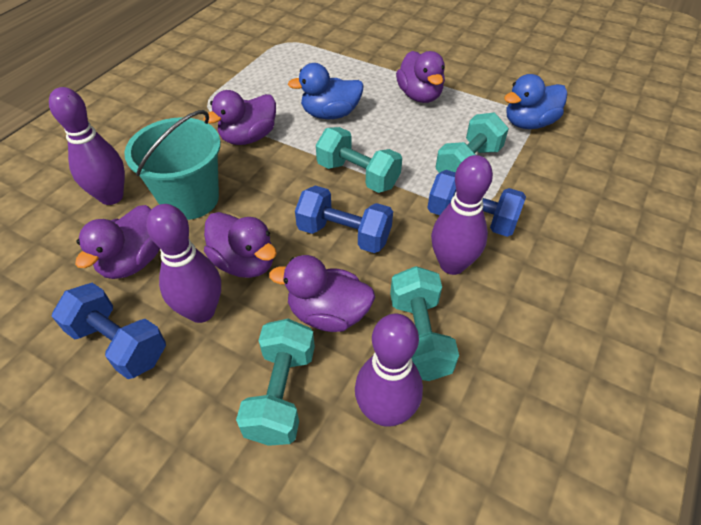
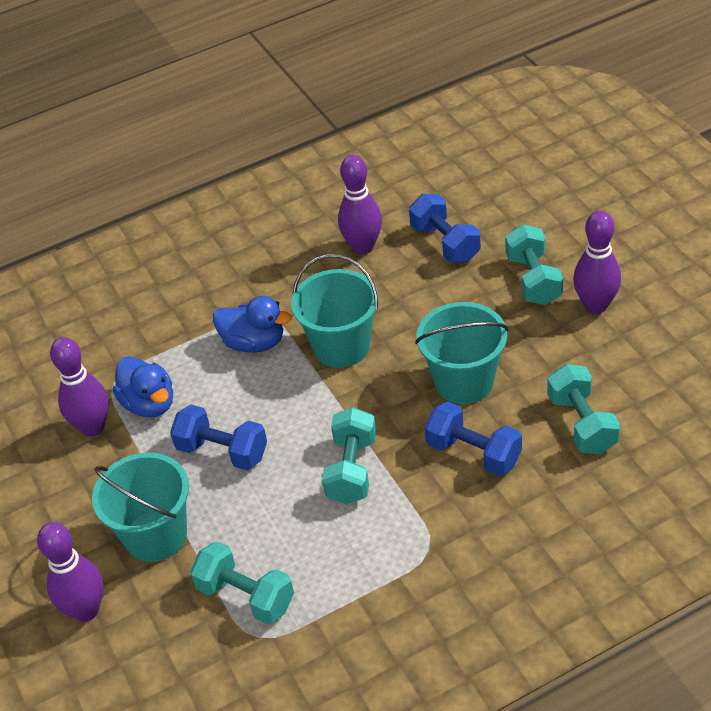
purple duck: [75,205,160,279] [204,90,276,145] [204,212,277,278] [269,255,375,332] [396,51,445,103] = 5 -> none = 0
turquoise bucket: [124,110,221,220] = 1 -> [92,453,189,562] [291,254,378,368] [415,302,508,404] = 3

